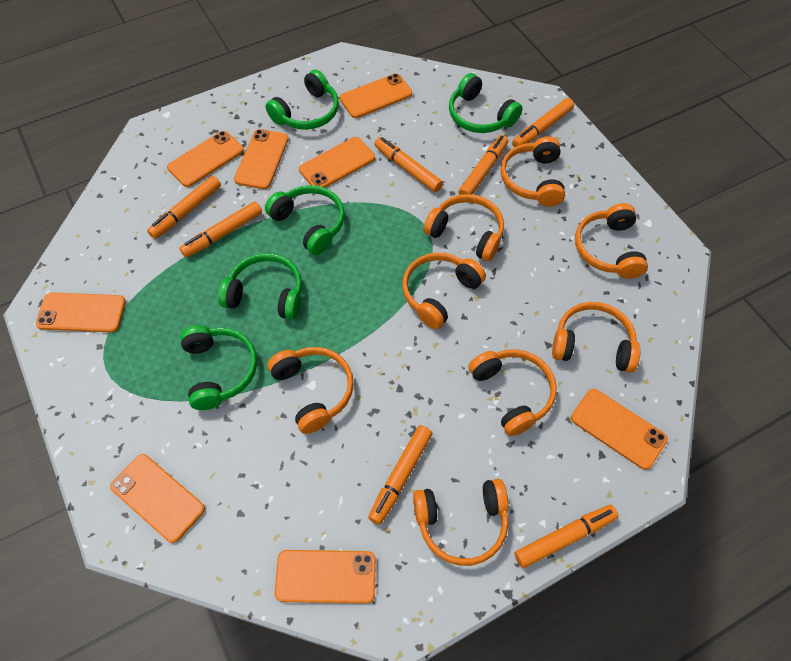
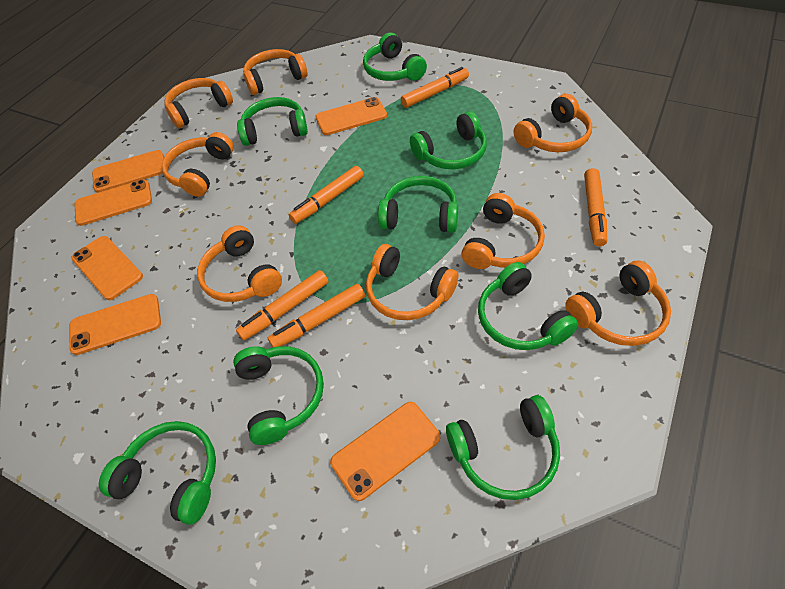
green headphones: [180,325,257,410] [218,253,302,320] [265,70,339,130] [265,185,345,255] [449,73,522,133] = 5 -> [99,421,216,525] [233,346,324,445] [237,97,308,146] [363,33,427,81] [378,176,458,233] [410,111,487,169] [446,395,560,500] [478,262,578,350] = 8
orange marker: [147,176,221,239] [179,201,262,258] [368,425,433,525] [374,137,443,192] [458,135,508,195] [512,98,574,148] [515,505,618,568] = 7 -> [236,270,328,340] [268,284,365,348] [289,166,364,224] [401,67,469,108] [584,168,607,246] = 5
orange phone: [36,292,126,333] [110,454,205,543] [167,131,244,187] [234,129,289,189] [275,550,376,604] [299,137,375,188] [340,74,412,118] [571,389,668,470] = 8 -> [69,294,161,355] [71,236,143,300] [75,180,152,226] [92,150,164,193] [316,97,387,135] [330,402,440,501] = 6

